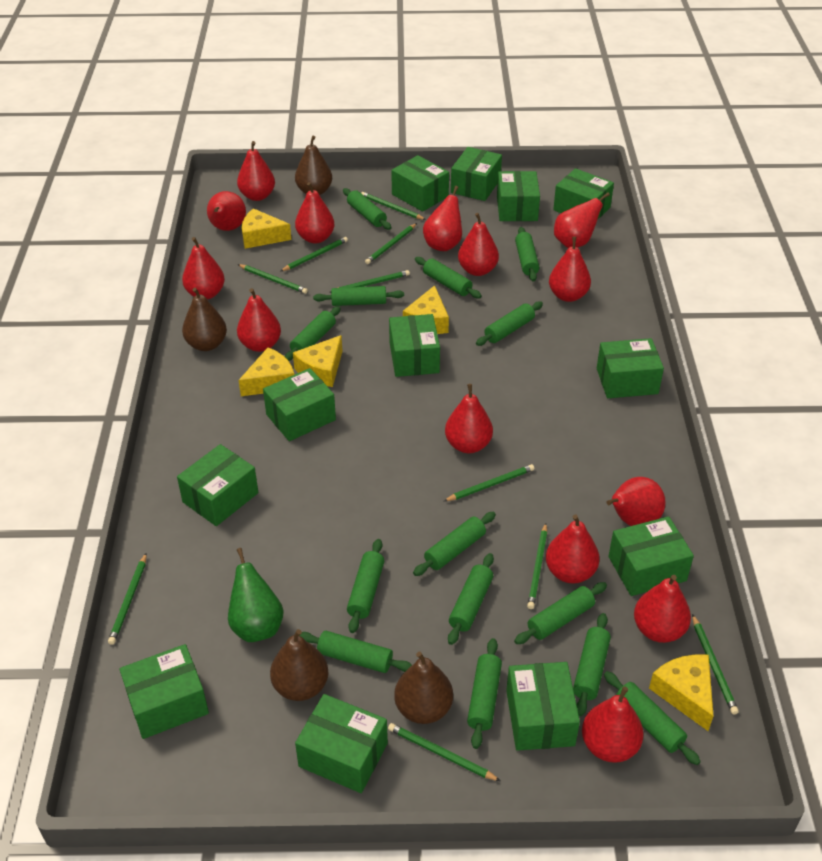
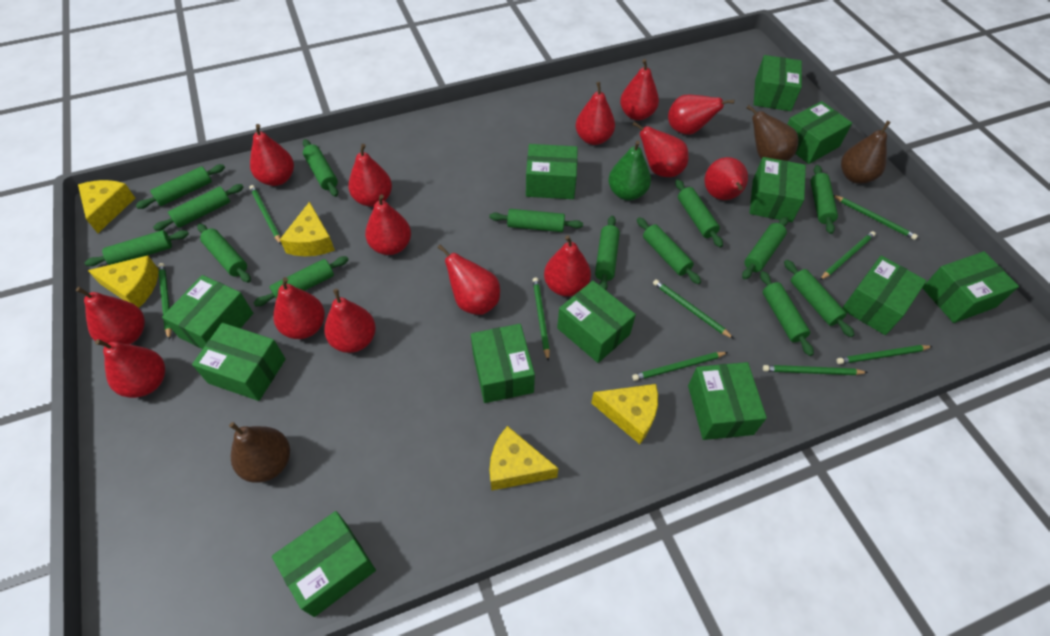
brown pear: [182,288,227,351] [270,629,328,701] [295,136,332,195] [394,651,453,724] = 4 -> [229,422,290,483] [746,105,798,161] [841,121,891,184] = 3
green pencil: [108,553,147,645] [238,264,308,294] [281,237,348,271] [329,270,410,293] [361,192,426,220] [365,223,417,264] [388,723,500,781] [444,464,534,501] [527,523,547,609] [692,614,739,715] = 10 -> [158,263,172,340] [249,185,281,244] [533,277,550,361] [632,352,728,381] [653,279,734,339] [763,365,868,375] [820,231,876,280] [834,195,918,240] [836,345,933,364] = 9

